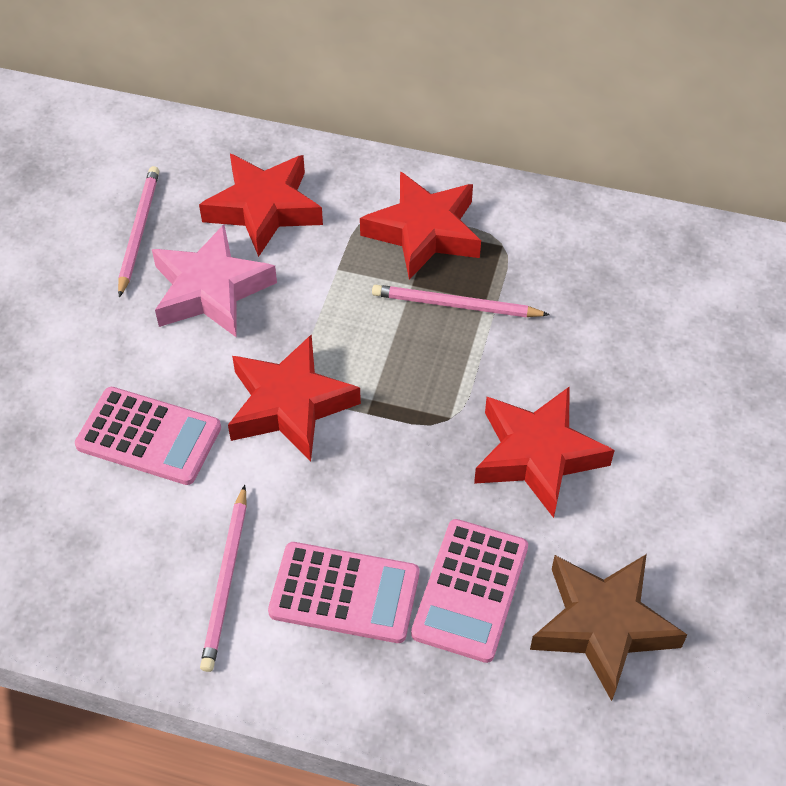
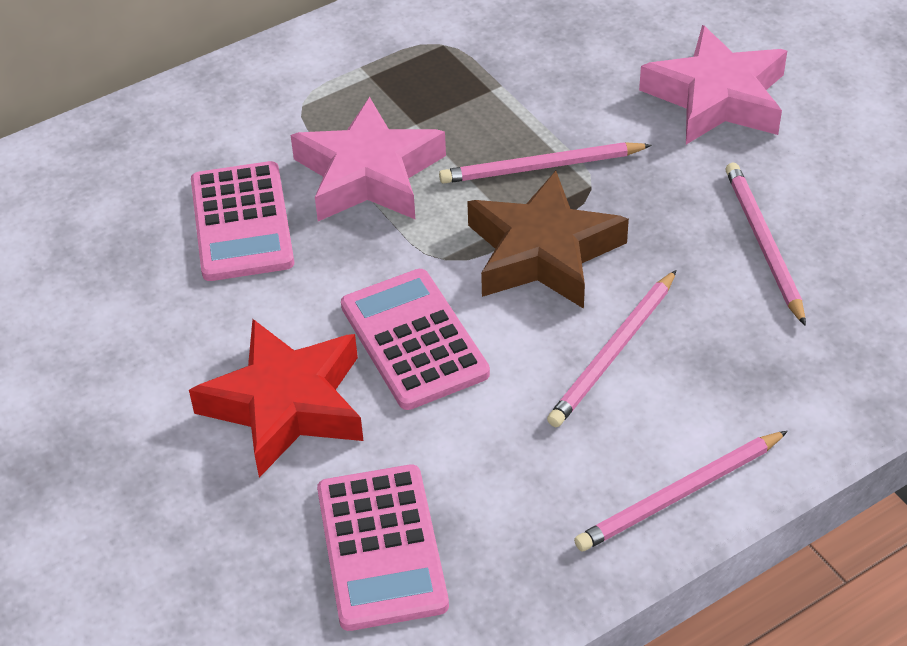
pink pencil: [118,166,159,297] [200,485,247,672] [372,285,550,318] = 3 -> [439,142,652,184] [547,270,676,427] [574,431,788,551] [725,163,806,326] = 4
pink star: [152,224,277,337] = 1 -> [290,97,446,221] [639,25,787,144] = 2
red star: [199,154,323,257] [228,334,361,461] [360,171,481,280] [474,386,615,518] = 4 -> [189,319,363,478] = 1

